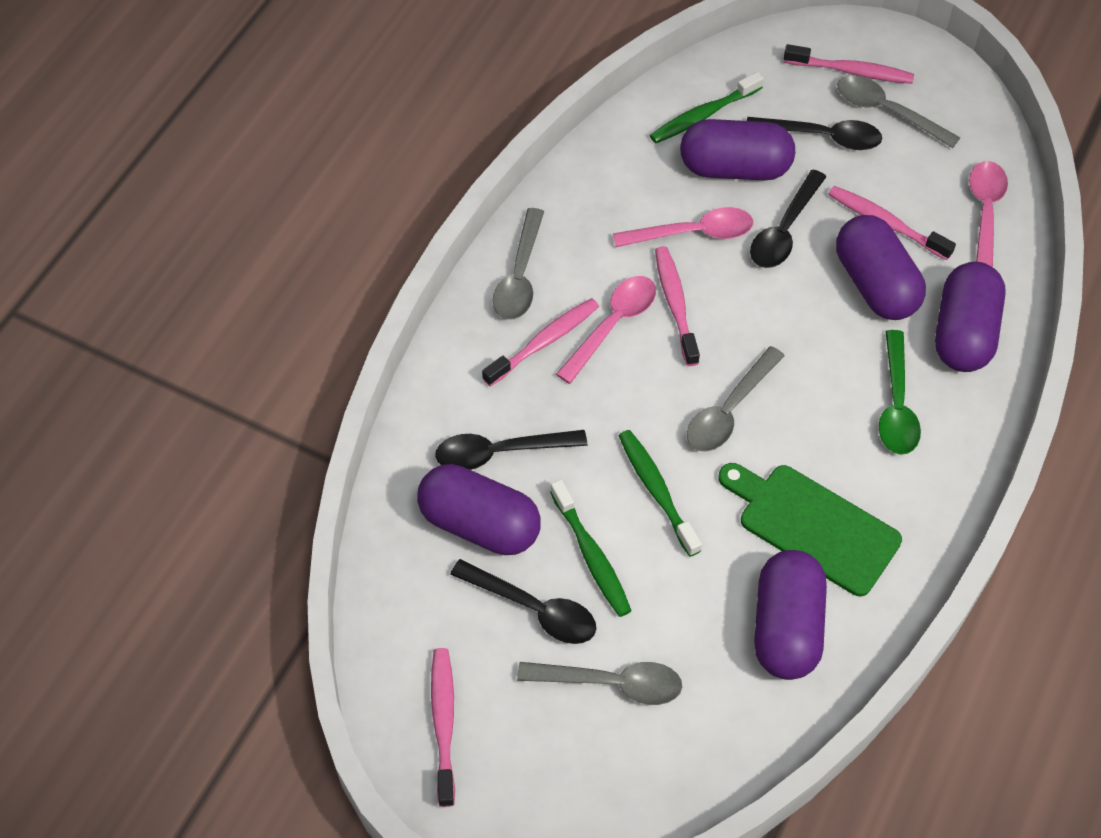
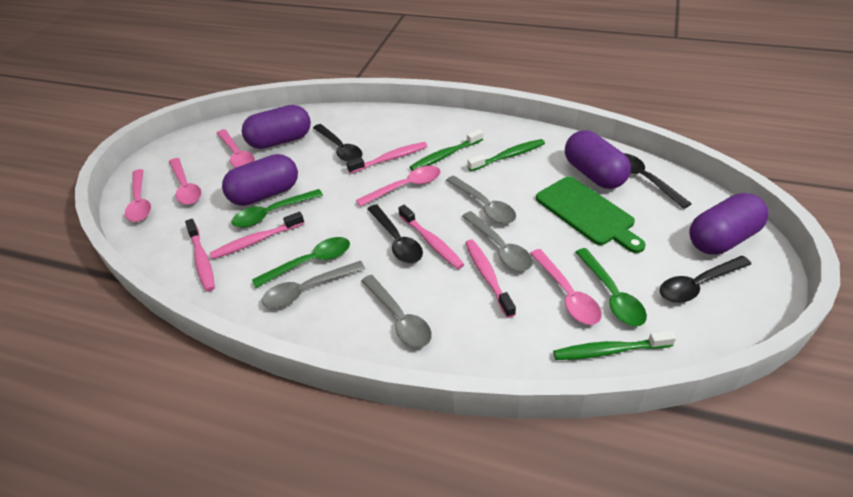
green spoon: [879,330,921,455] = 1 -> [232,189,323,227] [252,237,350,288] [576,248,647,326] = 3
pink spoon: [556,276,656,384] [613,207,753,247] [969,161,1008,267] = 3 -> [125,169,151,222] [169,158,202,205] [217,129,255,168] [356,166,441,207] [530,249,602,325] = 5
purple capsule: [417,464,541,555] [680,119,795,181] [754,550,827,680] [836,215,926,320] [935,262,1006,372] = 5 -> [222,154,298,206] [242,105,311,149] [565,130,631,189] [689,193,769,255] = 4

